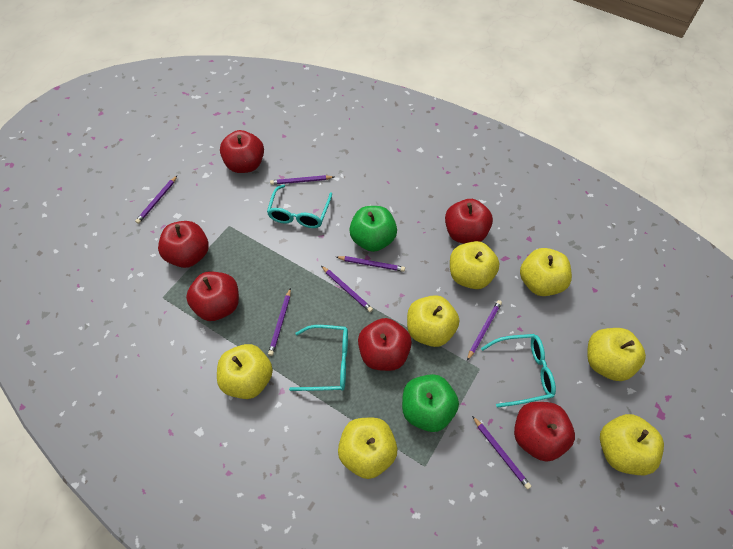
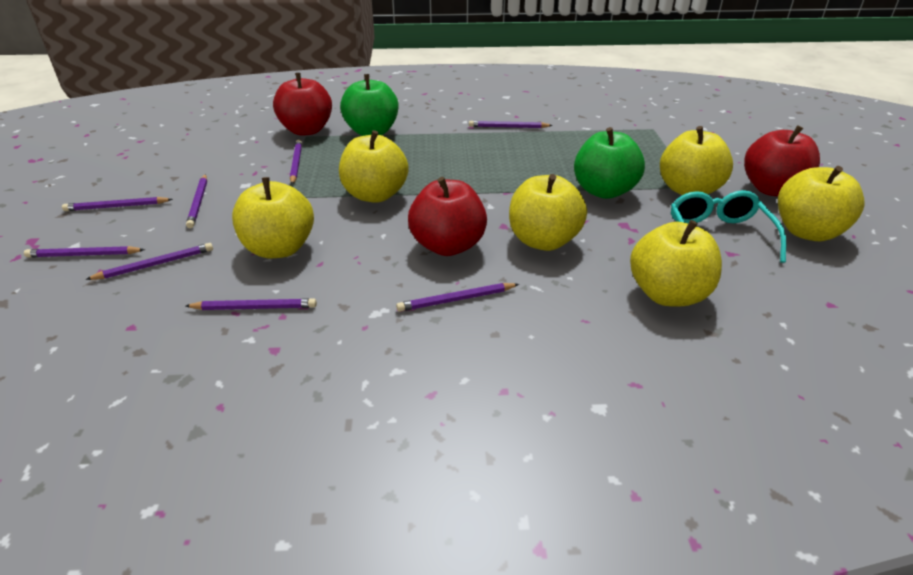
purple pencil: [135,176,177,224] [268,288,291,356] [270,175,334,185] [321,266,373,312] [336,256,405,272] [467,300,502,361] [472,416,531,489] = 7 -> [24,246,145,258] [62,197,173,211] [85,243,213,280] [186,174,207,228] [186,298,317,310] [290,140,302,185] [396,283,519,312] [469,121,553,128] = 8
red apple: [158,221,209,268] [186,272,239,321] [220,130,264,173] [358,318,412,371] [445,199,493,244] [514,402,575,462] = 6 -> [273,73,332,136] [408,177,487,256] [744,125,820,197] = 3
turquoise glasses: [267,185,332,228] [289,325,348,391] [481,334,556,408] = 3 -> [671,190,786,263] = 1
yellow apple: [217,344,273,399] [338,418,397,479] [407,295,459,347] [450,241,500,289] [520,248,572,296] [587,328,646,381] [600,414,664,475] = 7 -> [232,177,314,258] [339,130,409,203] [509,174,587,251] [630,220,722,307] [660,126,733,195] [778,166,865,241] = 6

